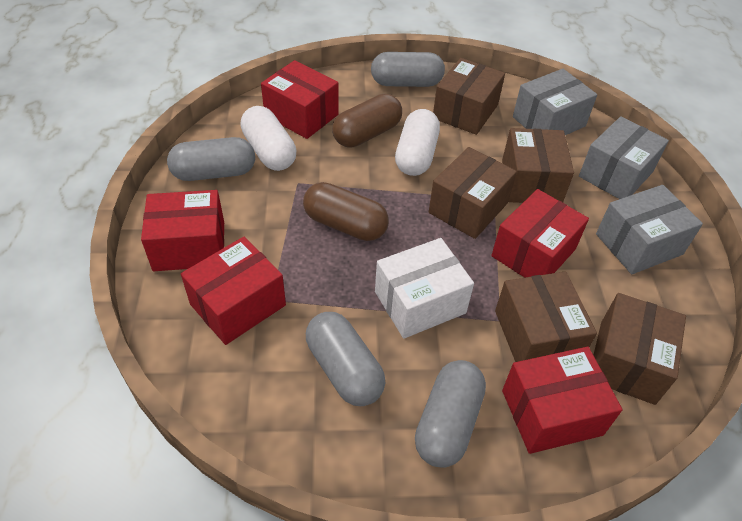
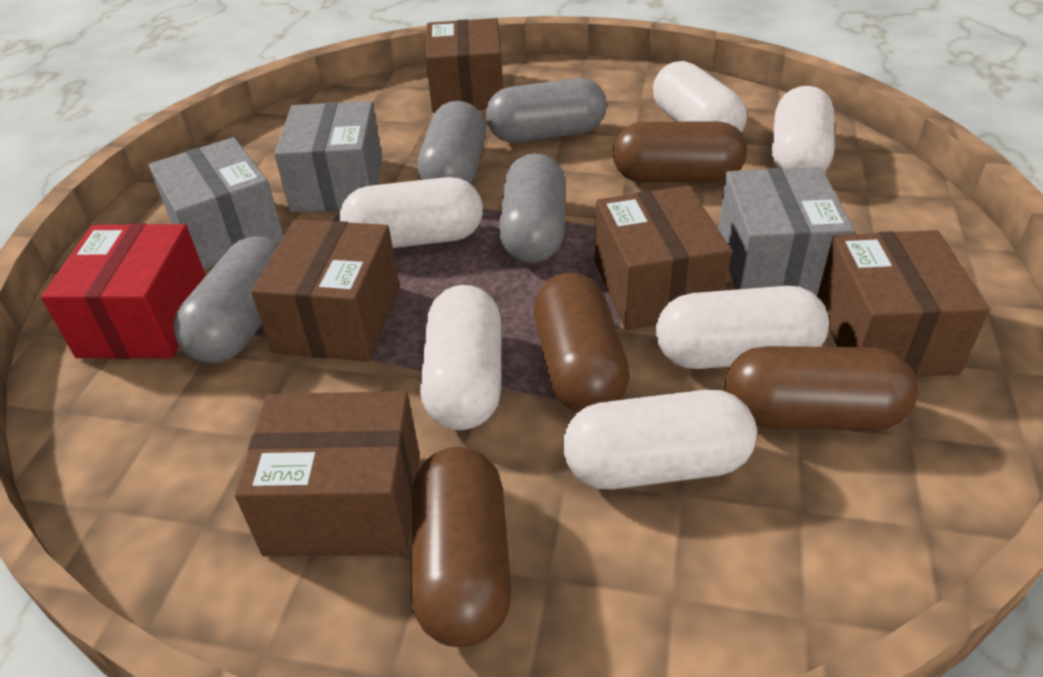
brown capsule: [303,182,389,241] [332,94,402,148] = 2 -> [411,447,512,647] [534,273,630,412] [612,121,747,182] [725,346,918,430] = 4
red box: [141,190,224,271] [181,237,286,345] [261,60,339,139] [491,189,589,277] [502,347,623,454] = 5 -> [41,223,206,359] = 1
white box: [375,238,474,339] = 1 -> none = 0
white capsule: [241,106,296,171] [395,109,440,176] = 2 -> [340,177,483,248] [420,285,501,430] [563,390,757,489] [653,61,747,133] [656,286,829,369] [772,86,835,171] = 6

